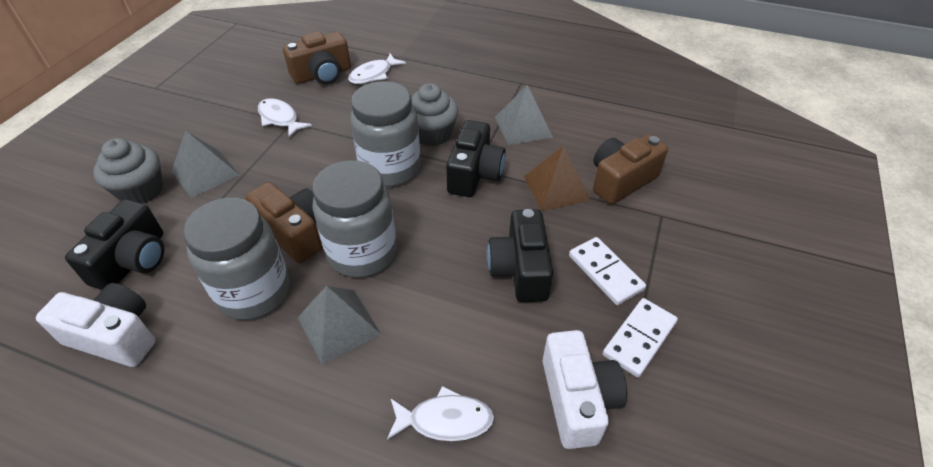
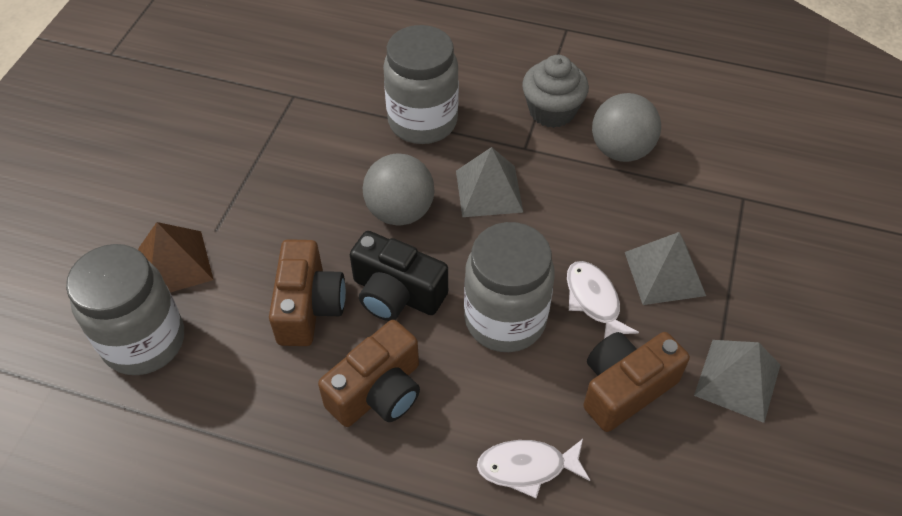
black camera: [65,199,164,290] [446,120,506,197] [487,209,553,302] = 3 -> [350,231,448,321] = 1
grey ball: none = 0 -> [363,153,435,226] [592,93,661,162] = 2
grey cupcake: [93,138,163,204] [411,83,458,146] = 2 -> [522,55,589,128] = 1
white camera: [36,283,155,367] [543,330,627,449] = 2 -> none = 0
white domino: [569,237,646,305] [603,298,678,377] = 2 -> none = 0
white fish: [258,98,312,138] [348,53,406,84] [387,386,494,441] = 3 -> [477,439,590,498] [567,261,639,339] = 2

